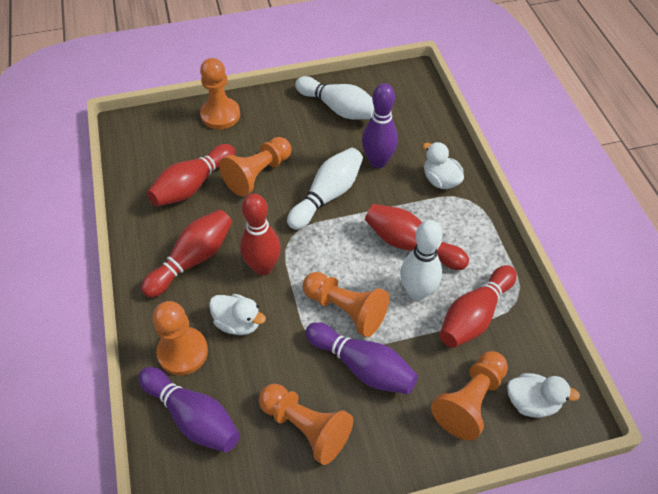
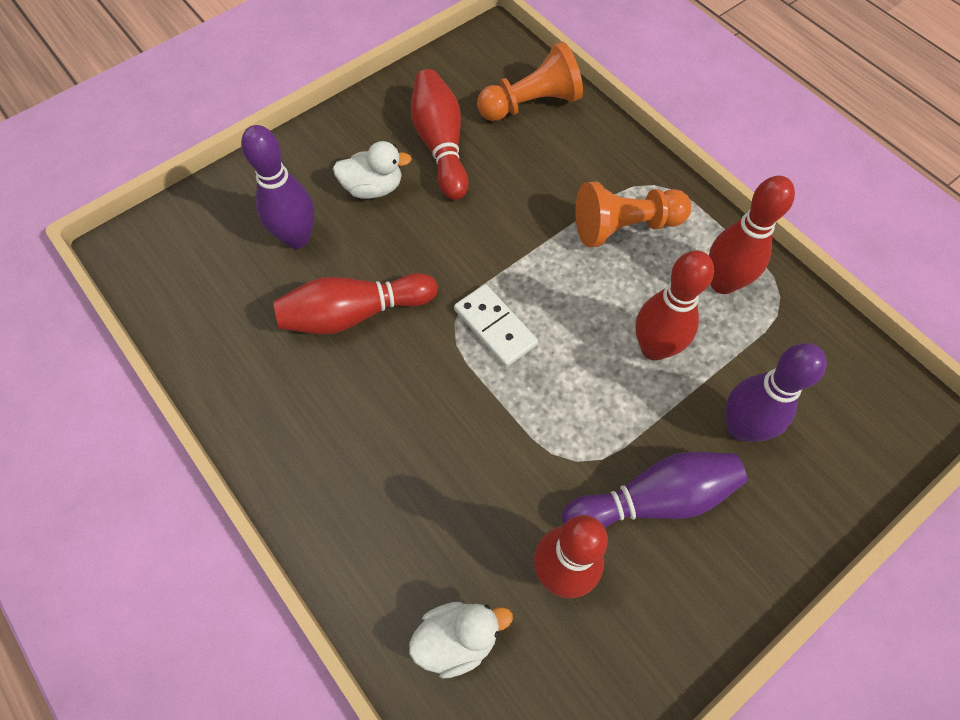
orange pawn: [152,301,208,375] [200,58,240,129] [219,137,292,196] [259,384,353,465] [303,272,389,337] [431,351,508,440] = 6 -> [477,42,583,121] [575,182,691,247] = 2
white bowling pin: [287,147,363,230] [295,76,374,119] [400,220,442,301] = 3 -> none = 0
white domino: none = 0 -> [454,284,538,367] = 1
white duck: [209,294,266,335] [423,142,464,189] [507,373,580,418] = 3 -> [333,141,412,199] [409,602,513,678] = 2

